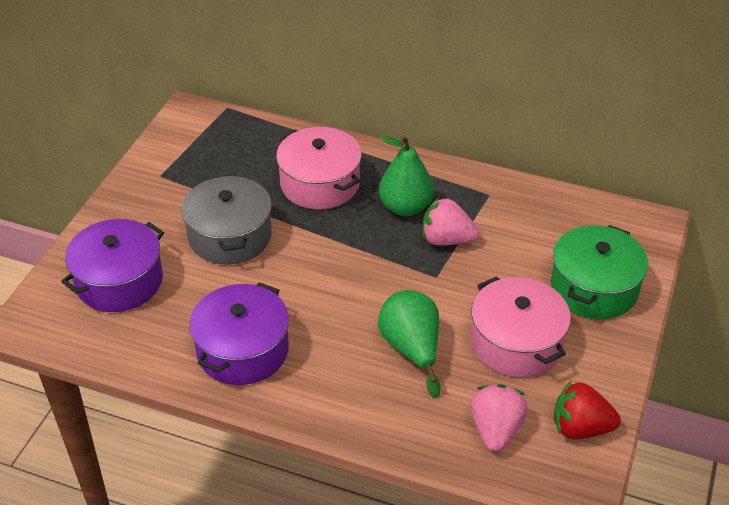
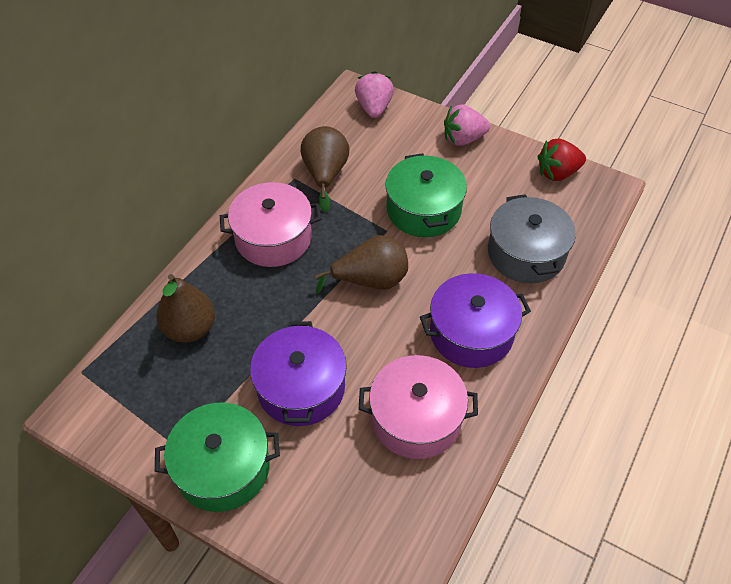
brown pear: none = 0 -> [156,274,215,343] [301,126,349,213] [315,235,408,294] = 3
green pear: [378,290,441,398] [379,135,434,216] = 2 -> none = 0
green pot: [551,225,648,319] = 1 -> [155,402,280,512] [385,153,467,237] = 2

